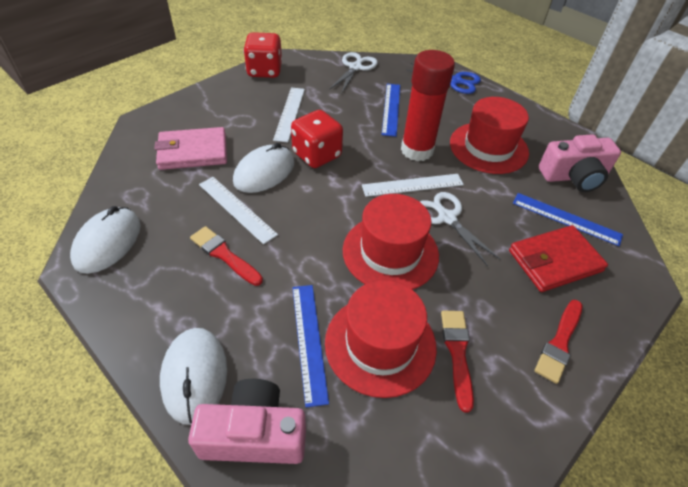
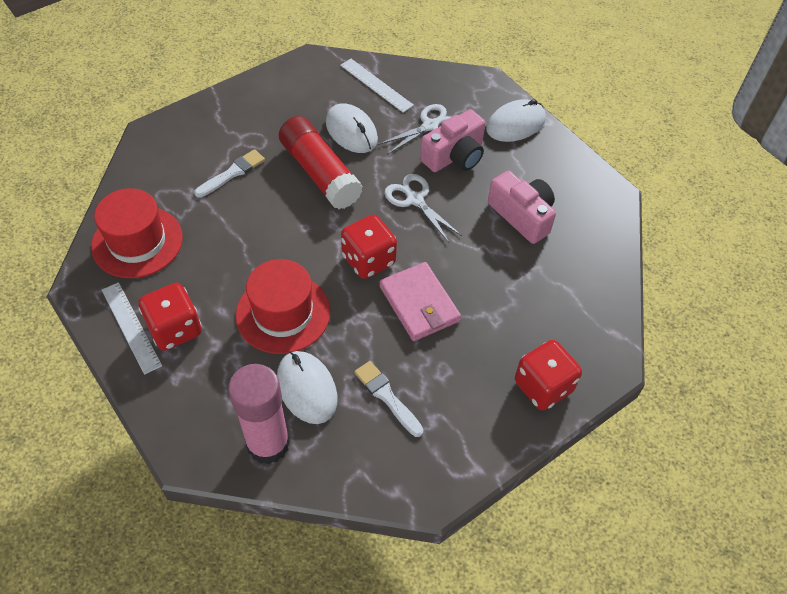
blue ruler: [292,285,329,408] [382,84,400,137] [513,193,623,246] = 3 -> none = 0
blue scissors: [406,63,481,94] = 1 -> none = 0
pink glue stick: none = 0 -> [228,364,290,464] = 1
red brush: [190,226,263,286] [441,310,474,413] [535,300,582,384] = 3 -> none = 0
red dice: [243,32,282,78] [291,110,343,168] = 2 -> [139,283,202,351] [341,214,397,279] [515,340,582,410] = 3
red hat: [325,280,437,398] [343,194,439,290] [450,97,529,174] = 3 -> [91,188,183,278] [235,259,330,354] = 2
red wallet: [509,225,608,292] = 1 -> none = 0
white brush: none = 0 -> [194,149,265,198] [354,361,424,437] = 2
white ruler: [199,177,278,244] [273,87,305,143] [362,174,464,197] = 3 -> [102,282,162,375] [340,59,414,113] = 2

